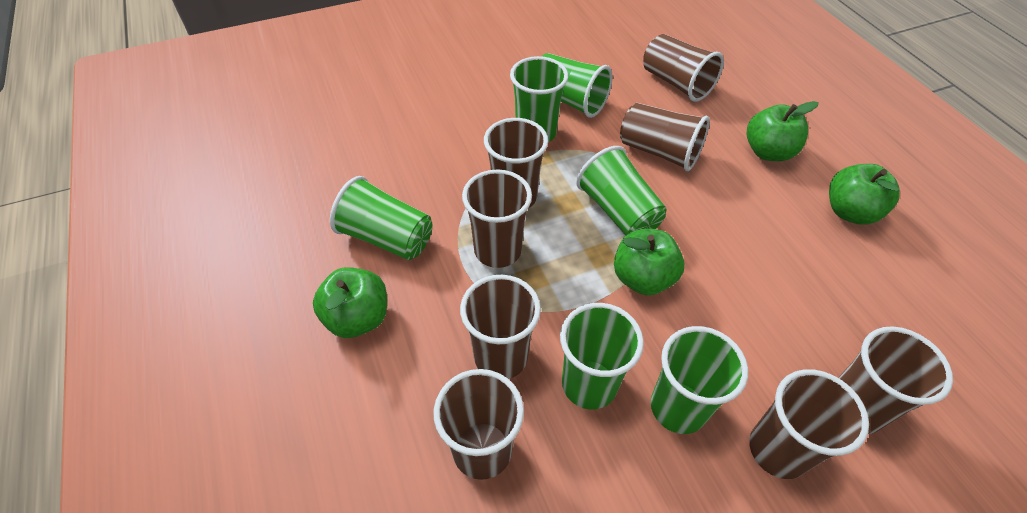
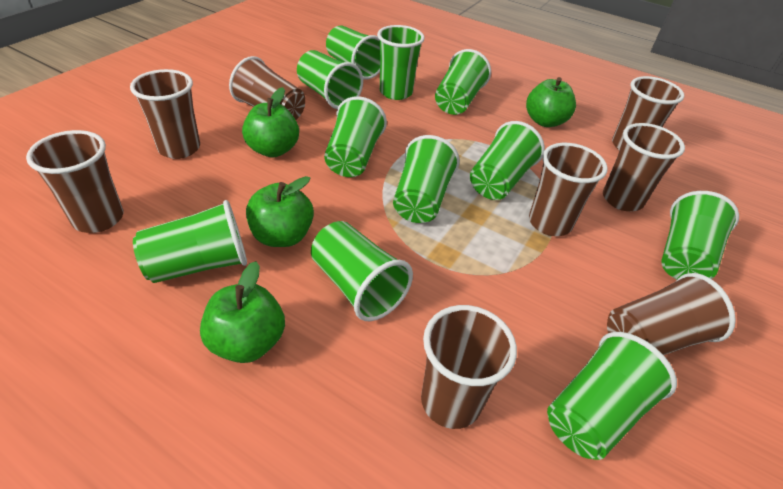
green cup: [330,176,433,260] [510,56,568,142] [541,53,613,118] [560,303,644,409] [576,146,667,236] [651,326,748,434] = 6 -> [133,200,247,283] [297,50,363,109] [311,221,413,321] [324,96,387,177] [326,26,380,80] [377,25,425,100] [393,135,460,223] [435,49,491,115] [470,121,545,200] [547,332,677,460] [661,191,739,279] = 11

